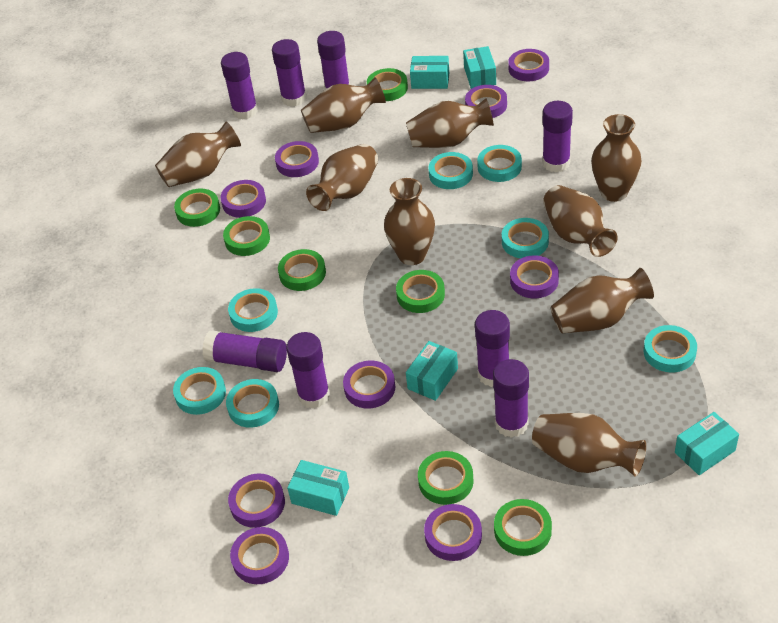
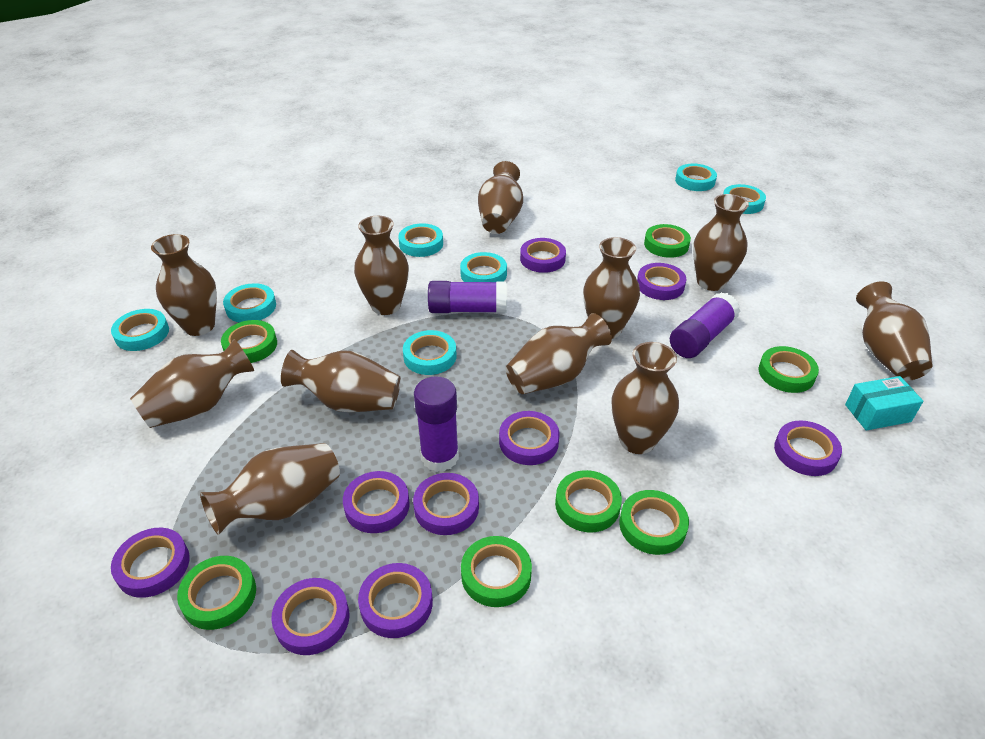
brown vase: [155,122,241,187] [301,77,386,133] [306,144,378,211] [384,178,435,265] [406,98,494,148] [532,413,646,476] [543,185,618,257] [551,268,654,333] [591,114,642,202] = 9 -> [130,339,254,428] [151,234,217,336] [200,443,340,535] [281,350,401,412] [354,216,409,315] [478,161,523,234] [505,313,612,394] [583,237,640,339] [611,342,679,454] [693,194,749,291] [856,282,932,381] = 11
purple glue stick: [202,330,287,372] [221,52,258,119] [272,39,307,107] [286,332,330,408] [317,31,350,89] [475,310,510,387] [493,359,529,438] [542,101,573,173] = 8 -> [414,376,459,472] [428,281,507,313] [670,292,740,358] = 3
turquoise box: [287,460,349,516] [406,341,458,401] [410,56,449,89] [463,46,496,89] [675,412,739,475] = 5 -> [845,376,923,430] = 1

